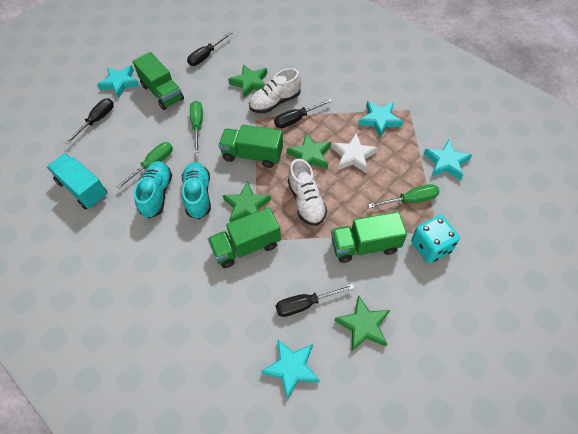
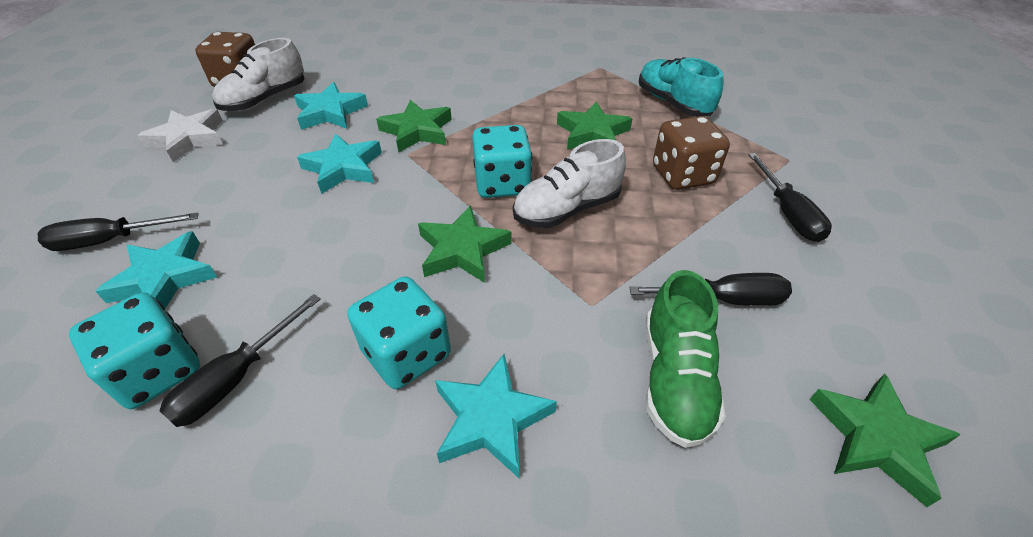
brown dice: none = 0 -> [195,32,255,87] [653,116,730,190] = 2
green screwdriver: [116,142,173,189] [190,101,203,153] [368,184,439,208] = 3 -> none = 0
green shoe: none = 0 -> [646,270,726,448] = 1
green truck: [133,52,184,110] [208,207,281,268] [218,125,283,168] [331,212,407,263] = 4 -> none = 0
turquoise dice: [411,215,460,263] = 1 -> [69,292,200,409] [347,276,451,389] [472,125,532,198] = 3
turquoise shoe: [134,161,172,218] [182,162,211,219] = 2 -> [639,57,723,117] = 1
turquoise truck: [47,153,108,209] = 1 -> none = 0

